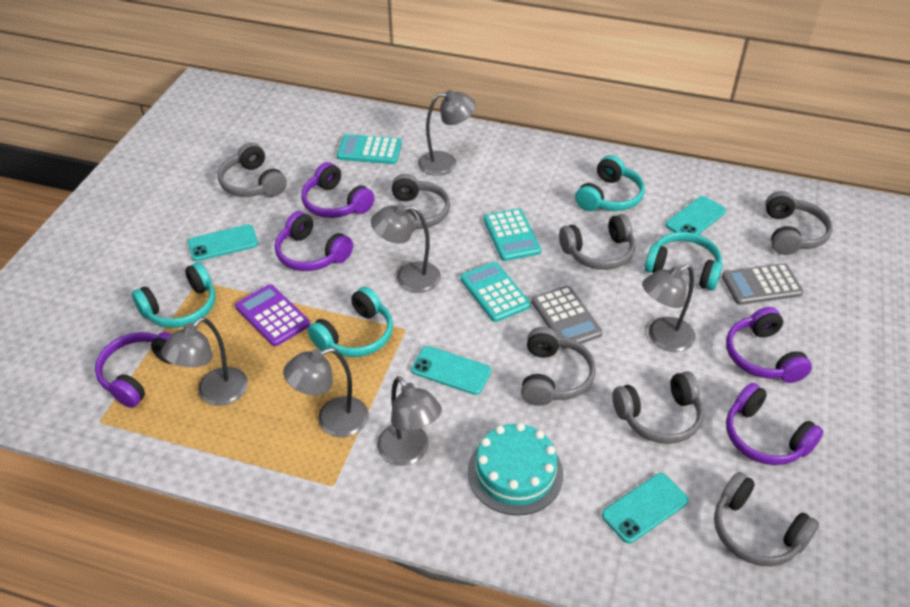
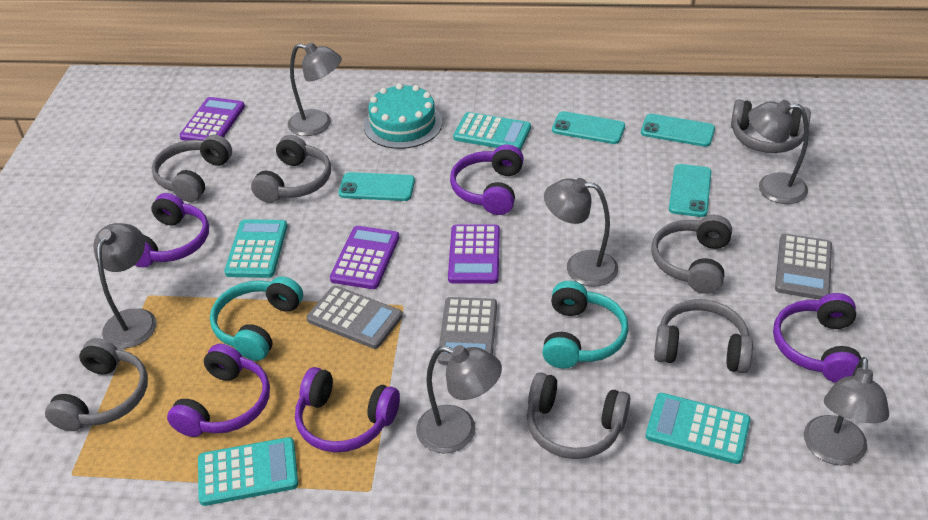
grey calculator: [531,286,603,349] [722,263,804,305] = 2 -> [307,286,403,349] [438,297,497,365] [775,234,832,300] = 3
purple calculator: [235,284,310,346] = 1 -> [179,97,245,141] [330,226,399,289] [448,225,500,284] = 3
turquoise calculator: [337,134,402,164] [460,262,531,322] [484,209,541,261] = 3 -> [198,437,298,506] [224,219,288,278] [453,112,531,150] [646,393,751,464] = 4
turquoise headphones: [132,262,216,328] [308,287,393,357] [575,155,645,211] [645,232,723,291] = 4 -> [210,276,303,361] [542,281,629,368] = 2

